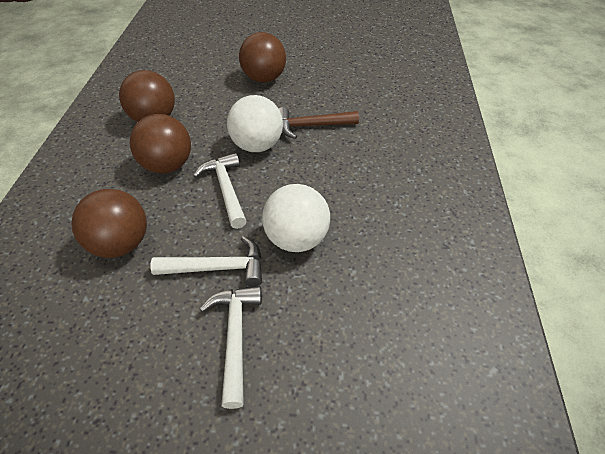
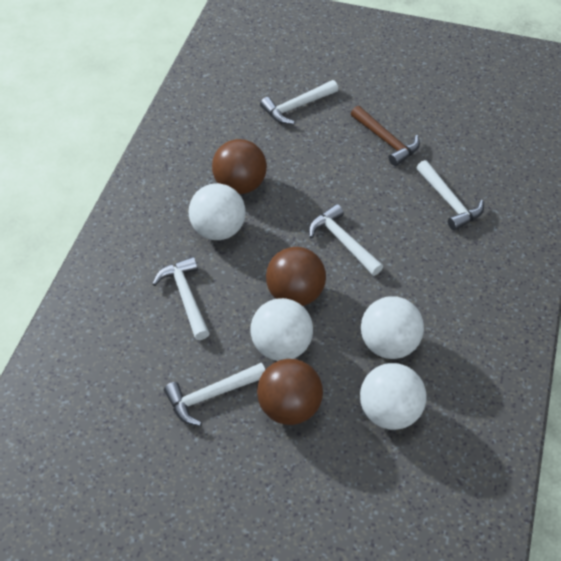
brown ball: [71,189,147,258] [119,70,175,122] [130,114,191,174] [239,32,286,83] = 4 -> [212,139,267,194] [257,359,323,425] [266,247,326,306] = 3
white ball: [227,95,283,152] [262,184,330,252] = 2 -> [189,183,246,240] [250,298,313,361] [360,363,427,430] [361,296,424,359] = 4
white hammer: [151,236,262,287] [193,153,247,229] [200,286,262,409] = 3 -> [152,257,210,340] [164,363,265,426] [260,80,338,124] [309,204,383,276] [416,160,484,231] = 5

